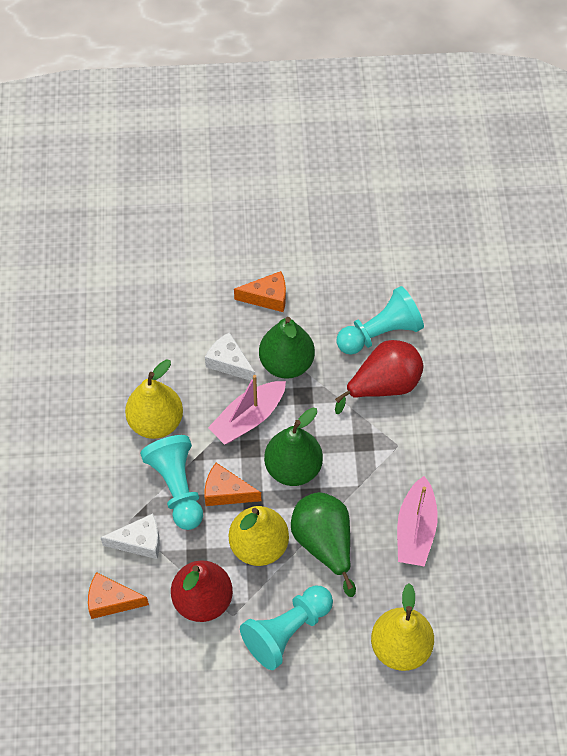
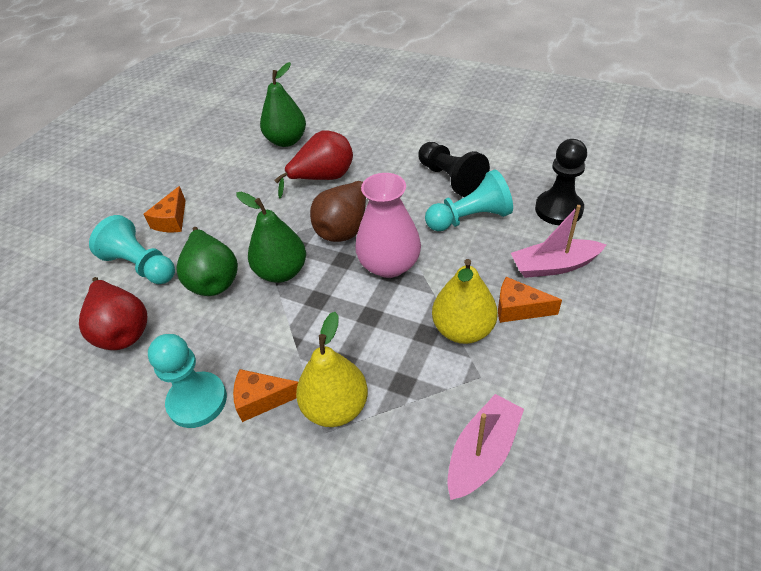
black pawn: none = 0 -> [418,142,490,197] [535,139,587,225] = 2
brown pear: none = 0 -> [310,181,366,242] = 1
pink vase: none = 0 -> [355,173,421,278] = 1
white cheese: [100,514,160,559] [205,332,255,381] = 2 -> none = 0
yellow pear: [125,360,183,439] [229,506,289,566] [371,583,434,671] = 3 -> [296,312,368,427] [432,259,498,344] = 2

